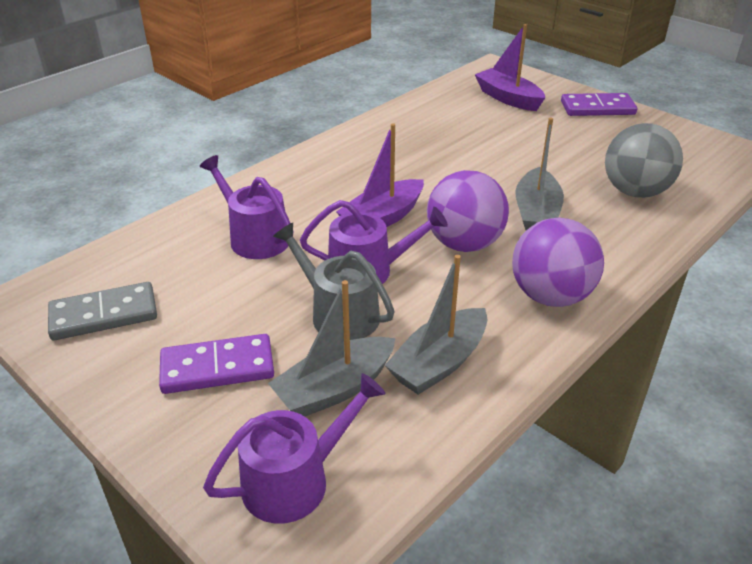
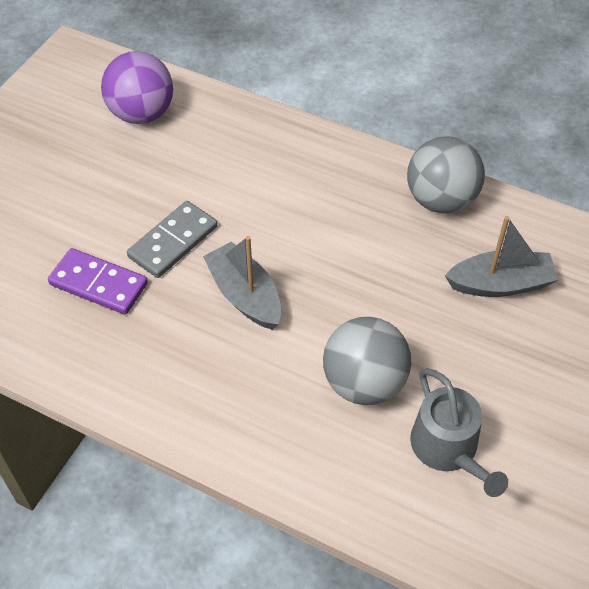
grey ball: [605,123,683,198] = 1 -> [323,317,411,405] [407,136,485,214] = 2
grey boat: [268,280,396,417] [385,255,487,395] [515,117,564,230] = 3 -> [203,236,281,330] [445,216,559,297] = 2
purple ball: [427,170,509,252] [512,217,604,307] = 2 -> [101,51,173,124] = 1
purple boat: [336,123,424,227] [475,24,545,111] = 2 -> none = 0
purple domino: [159,334,274,394] [561,93,637,116] = 2 -> [48,248,148,315] = 1
purple watering can: [200,155,290,259] [203,373,386,524] [300,200,448,284] = 3 -> none = 0

